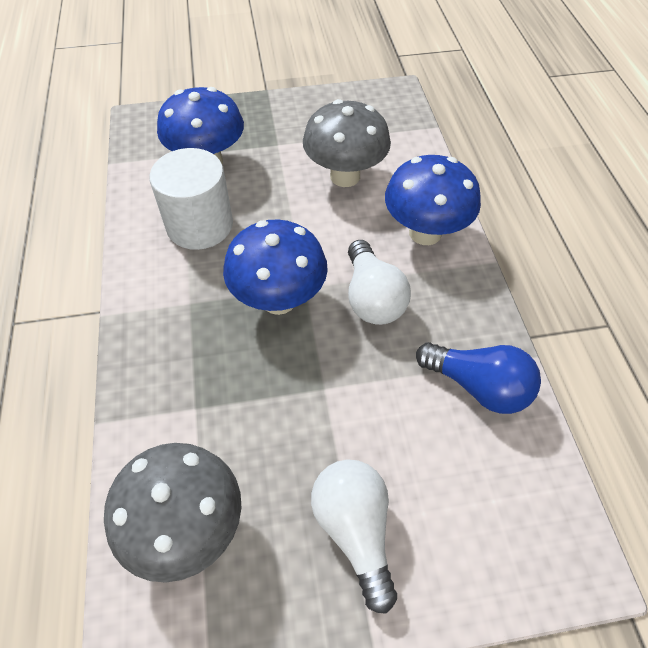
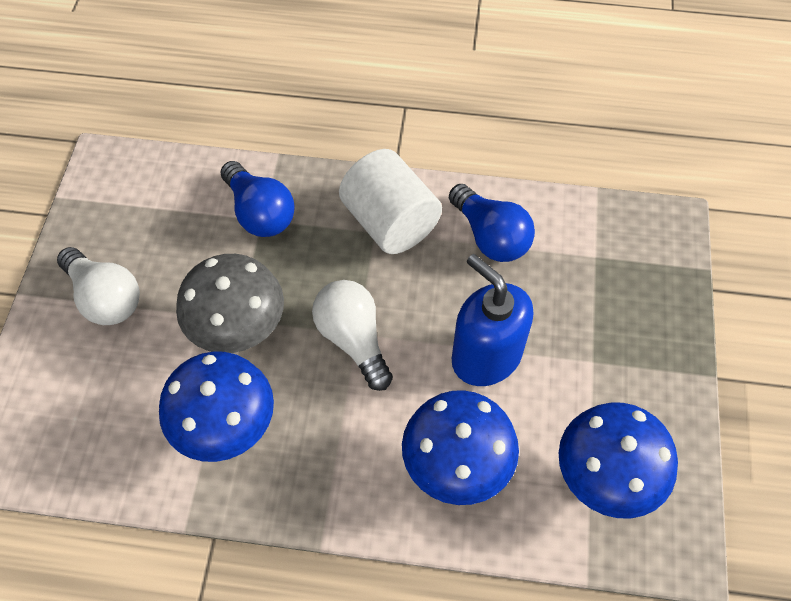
blue light bulb: [416,342,541,414] = 1 -> [221,161,295,237] [449,184,535,262] = 2
blue soap dispenser: none = 0 -> [452,254,533,386] = 1
grey mushroom: [104,443,242,583] [303,99,391,187] = 2 -> [176,254,284,353] = 1

